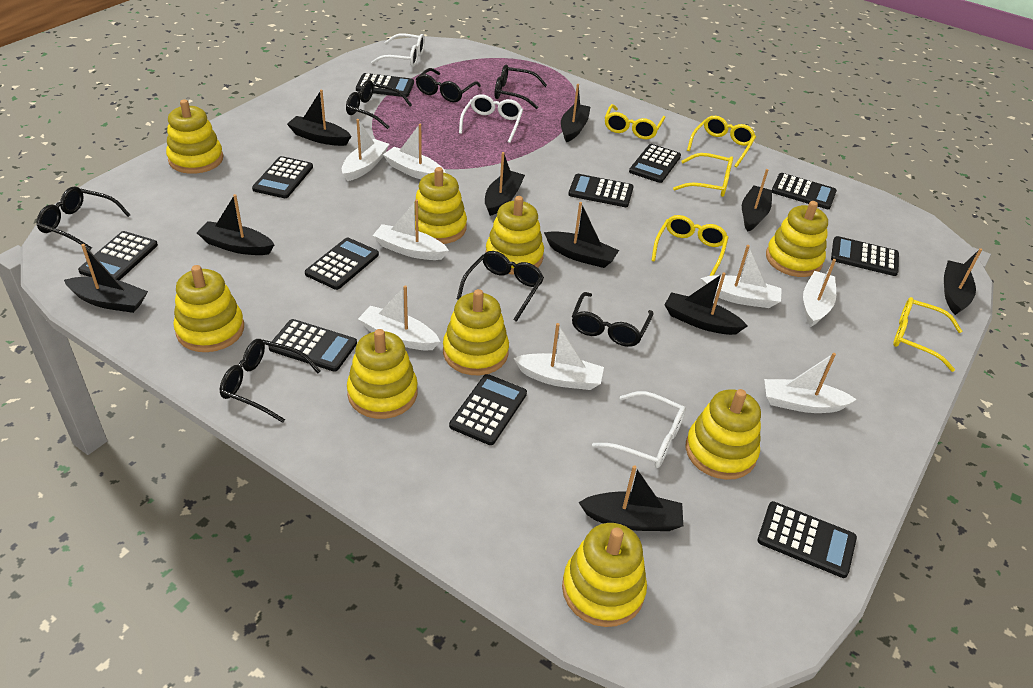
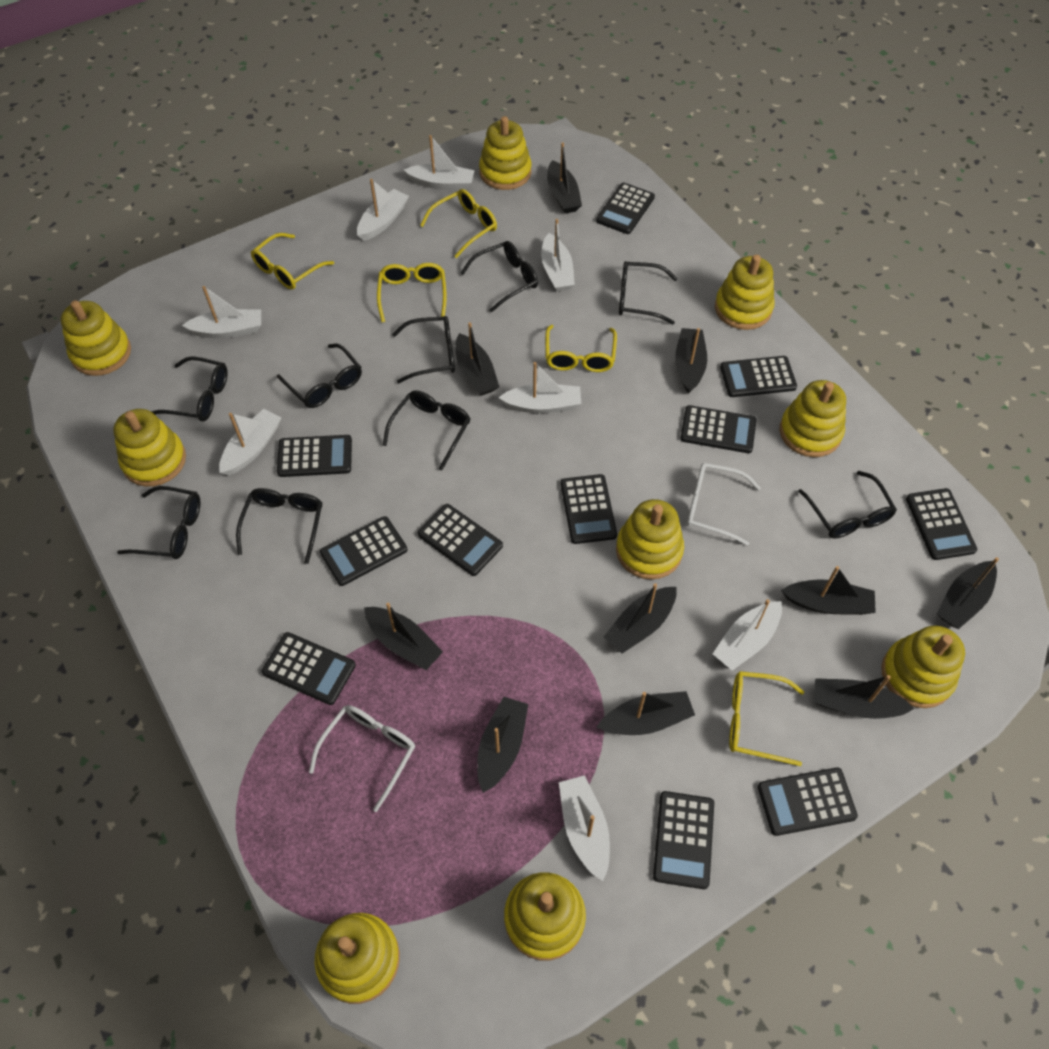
black glasses: [36,186,130,250] [220,339,321,423] [346,80,412,129] [416,68,481,102] [457,251,544,322] [494,64,547,109] [572,292,654,347] = 7 -> [117,486,201,559] [151,356,228,422] [236,488,322,564] [277,343,362,408] [383,390,470,470] [392,316,455,383] [460,241,538,312] [619,261,677,324] [798,471,897,539] = 9
white glasses: [371,33,425,67] [459,94,523,143] [592,391,686,468] = 3 -> [309,705,415,812] [687,463,761,546] = 2

